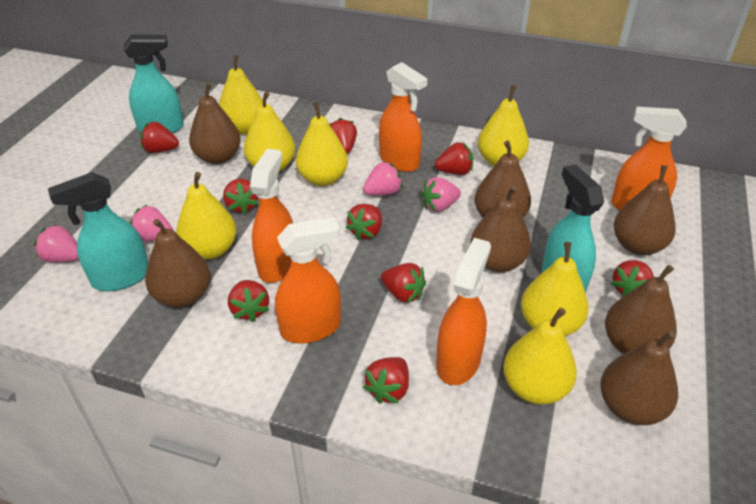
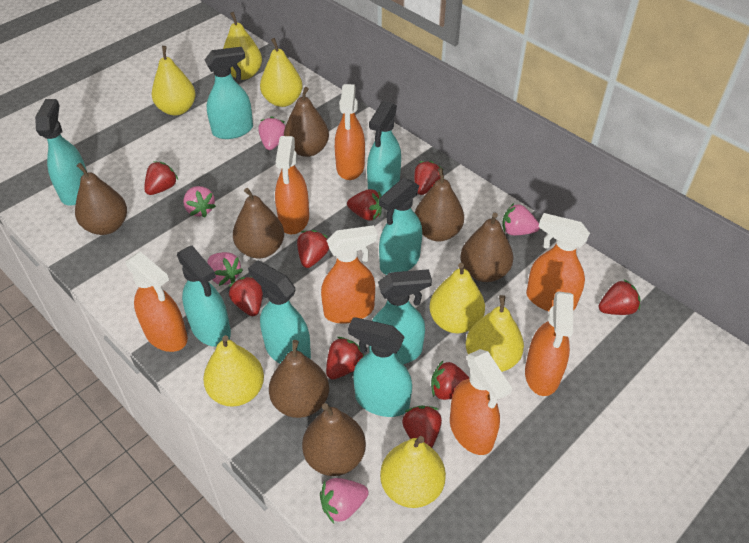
orange spray bottle: [250,149,293,283] [275,217,341,344] [379,62,427,172] [436,238,491,385] [611,107,687,211] = 5 -> [126,252,188,352] [275,136,309,234] [321,225,378,324] [335,84,365,180] [450,349,512,455] [525,291,574,396] [526,213,590,311] = 7
pink strawberry: [34,224,79,262] [130,205,173,241] [363,161,403,196] [421,177,461,212] = 4 -> [183,186,216,217] [207,252,243,286] [258,116,285,150] [320,478,369,523] [502,203,539,235] = 5
turquoise spray bottle: [48,172,148,291] [123,34,184,133] [542,164,604,293] = 3 -> [35,99,87,206] [177,246,231,347] [205,47,253,139] [248,260,311,363] [348,317,412,417] [367,101,401,196] [369,269,432,364] [379,178,422,275] = 8

